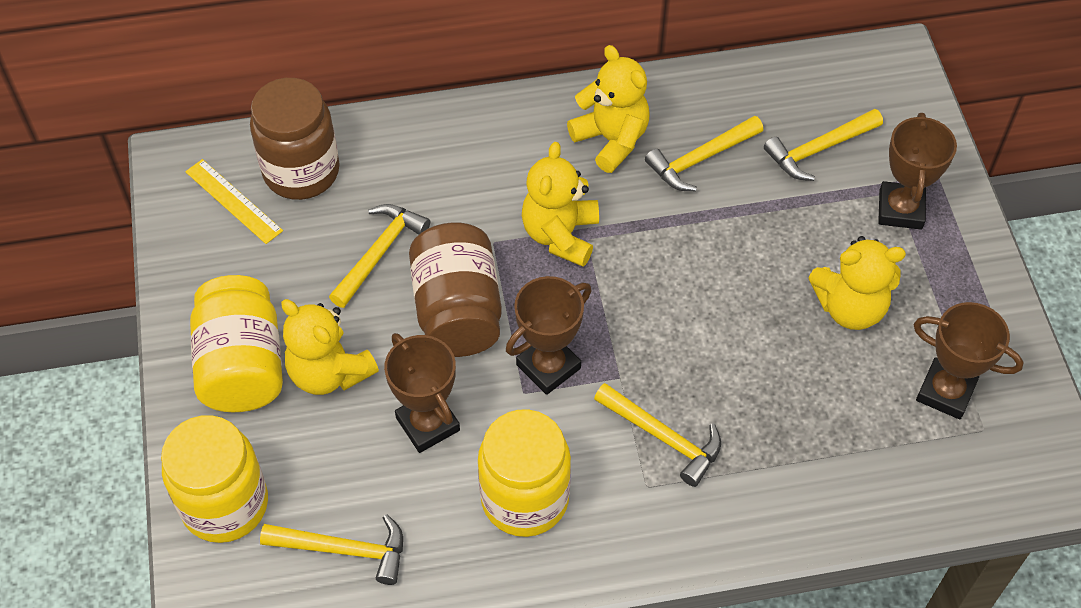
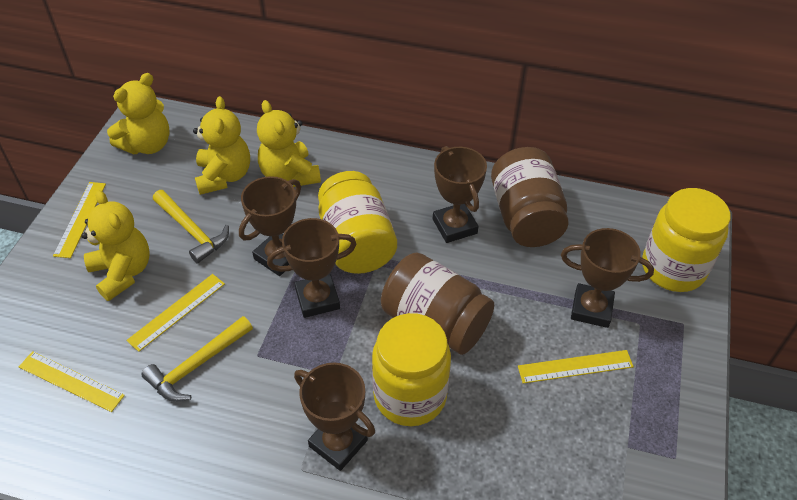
brown trophy: [384,333,460,453] [506,276,591,395] [878,113,957,229] [913,302,1024,419] = 4 -> [239,176,301,276] [267,218,357,318] [294,362,375,471] [433,146,487,243] [561,228,654,328] = 5
yellow hammer: [260,514,403,585] [329,204,430,308] [594,383,721,487] [645,116,763,191] [764,109,883,181] = 5 -> [141,316,253,401] [153,190,229,263] = 2
yellow ruler: [185,159,283,244] = 1 -> [19,351,125,412] [53,182,106,258] [126,274,225,352] [518,350,634,384] = 4

